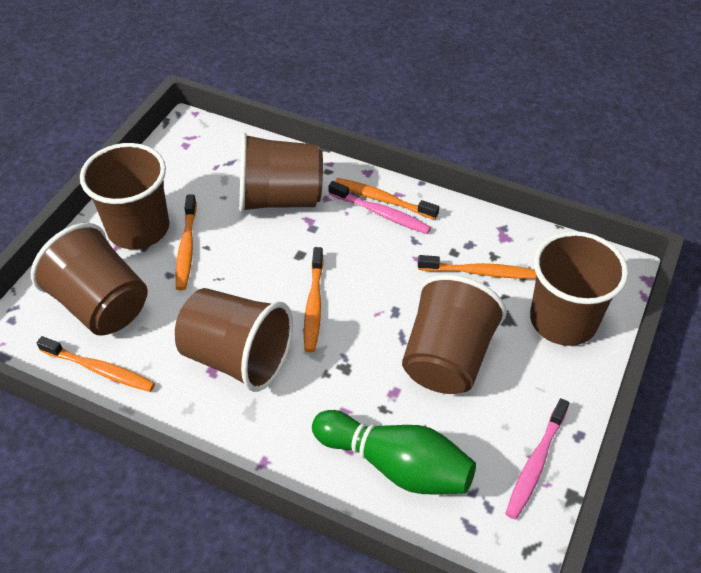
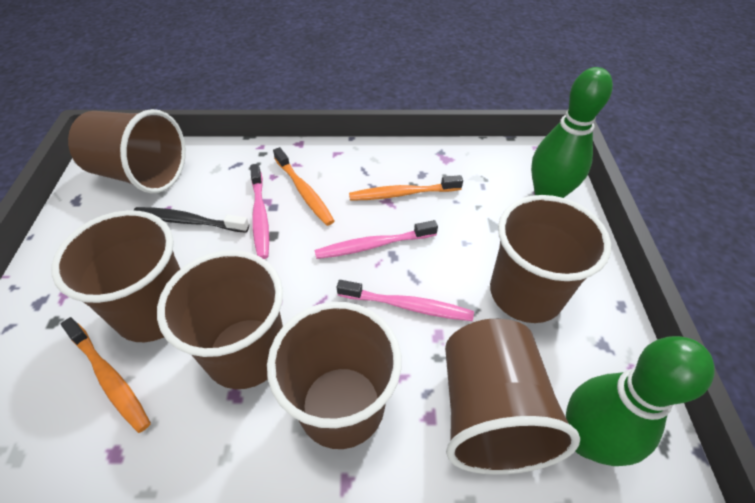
black toothbrush: none = 0 -> [133,207,249,233] = 1
green bowling pin: [312,410,476,494] = 1 -> [531,67,613,198] [566,336,714,466] = 2
orange toothbrush: [37,336,155,392] [176,195,197,290] [304,247,324,352] [335,178,439,220] [418,255,536,279] = 5 -> [61,317,151,433] [273,147,334,226] [349,175,463,201] = 3
pink toothbrush: [328,181,431,234] [505,398,569,520] = 2 -> [250,164,269,259] [315,220,438,259] [337,280,474,321] = 3

